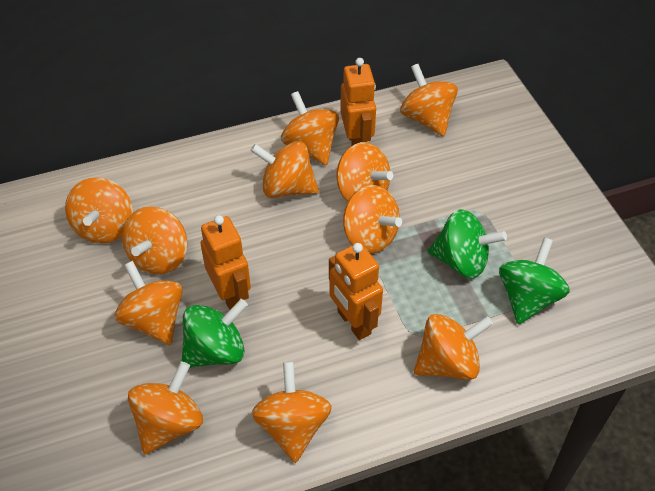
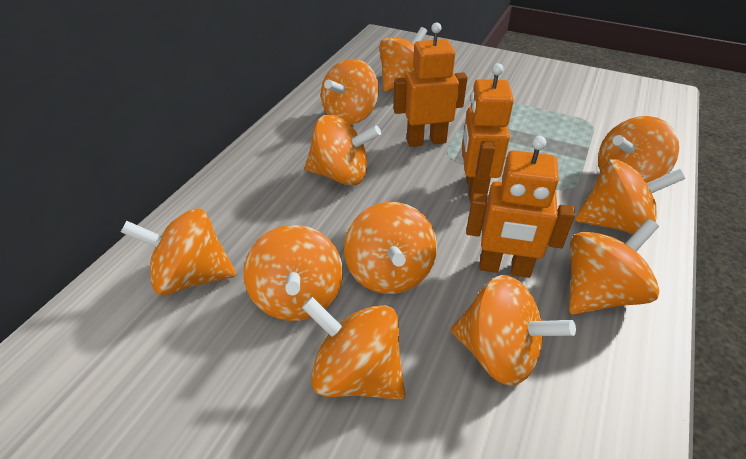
green spinning top: [182,299,248,368] [428,209,507,278] [499,237,570,324] = 3 -> none = 0

